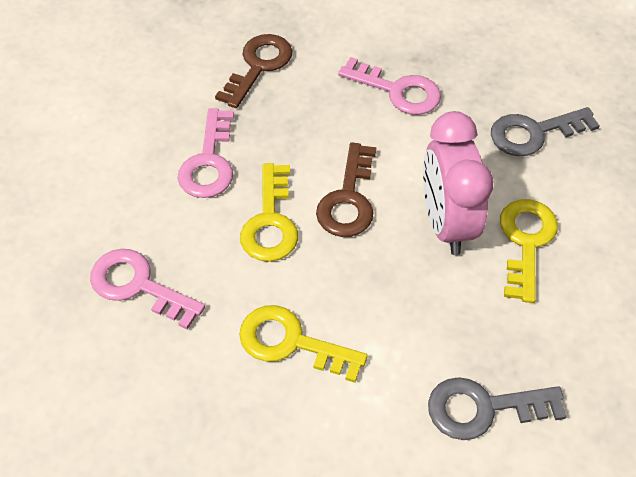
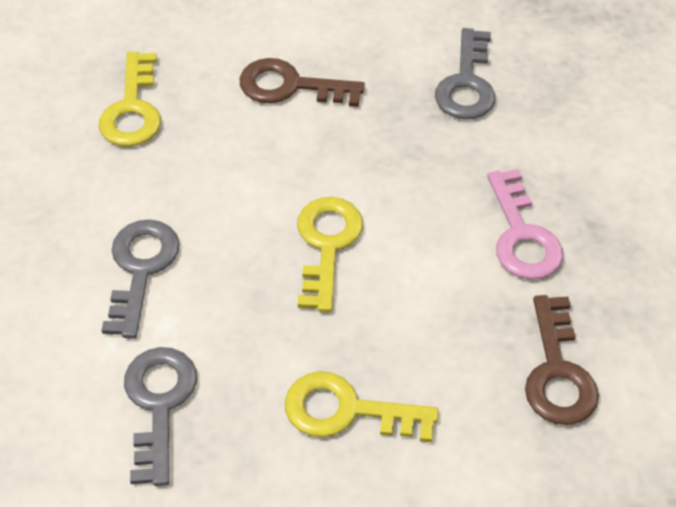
grey key: [428,377,567,440] [491,107,600,156] = 2 -> [101,220,180,338] [124,347,197,486] [435,28,495,119] = 3
pink clock: [423,111,494,255] = 1 -> none = 0
pink key: [90,249,205,330] [177,108,234,198] [338,57,441,115] = 3 -> [487,169,563,280] = 1

